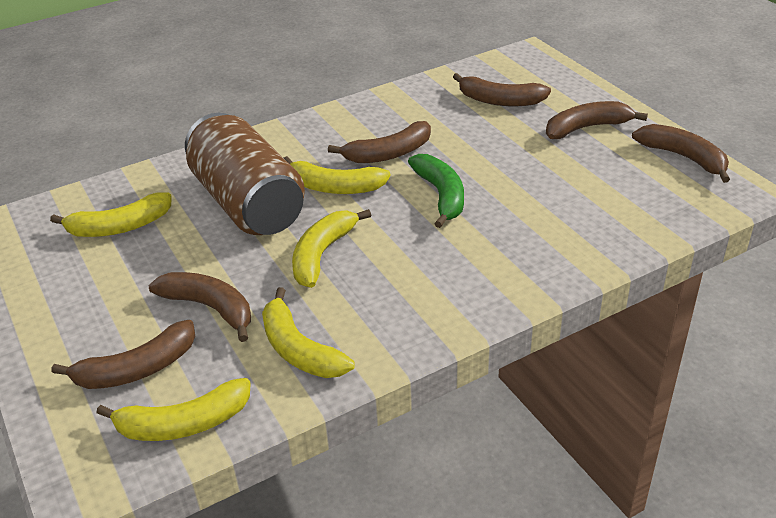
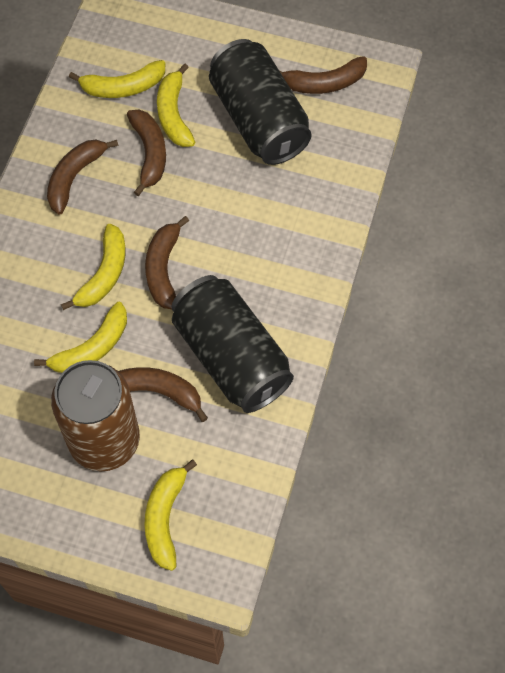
black can: none = 0 -> [171,275,294,413] [209,39,312,165] = 2
brown banana: [51,320,195,389] [149,272,251,342] [328,121,431,163] [453,73,551,106] [546,101,648,139] [632,124,730,183] = 6 -> [47,140,118,215] [118,367,208,422] [127,109,166,196] [145,216,189,309] [279,56,367,94] = 5
green banana: [408,154,464,228] = 1 -> none = 0

